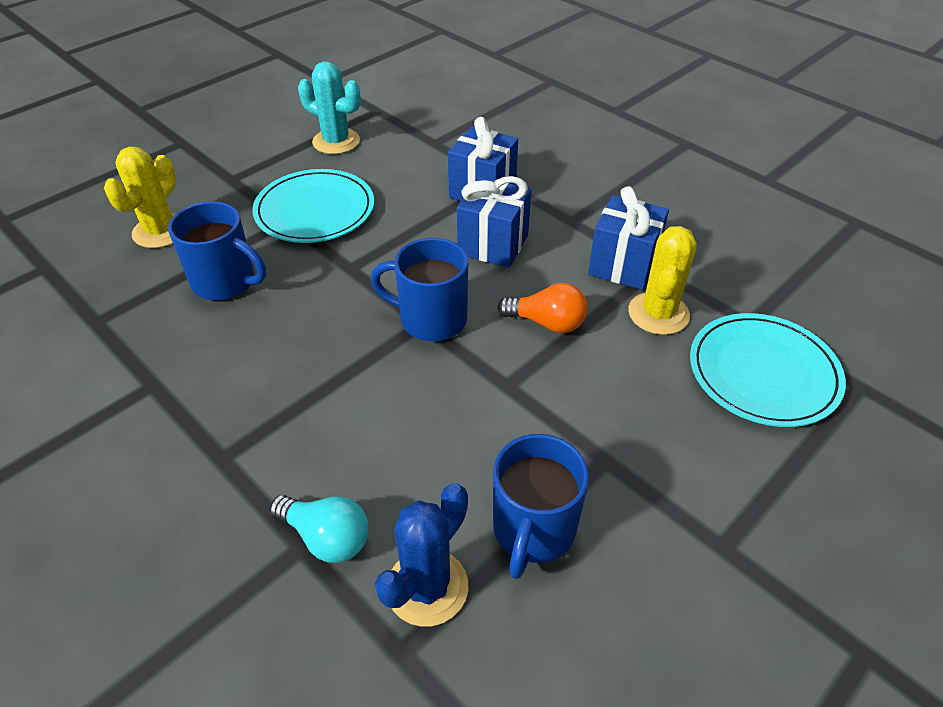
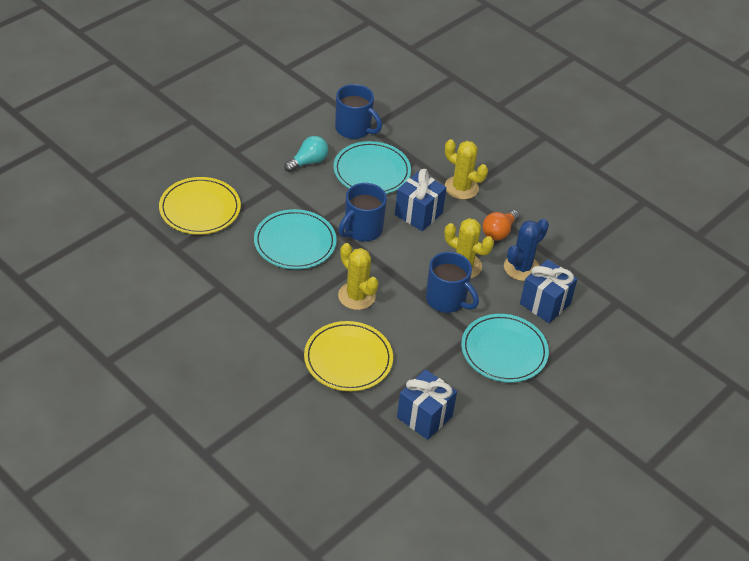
turquoise cactus: [298,61,361,154] = 1 -> none = 0
turquoise plate: [252,169,374,243] [690,313,846,427] = 2 -> [254,209,337,269] [333,141,411,194] [461,314,549,383] = 3
yellow cactus: [104,147,176,248] [628,226,697,335] = 2 -> [338,243,379,310] [444,218,494,278] [445,139,488,200] = 3
yellow plate: none = 0 -> [159,177,241,235] [304,321,393,391] = 2

